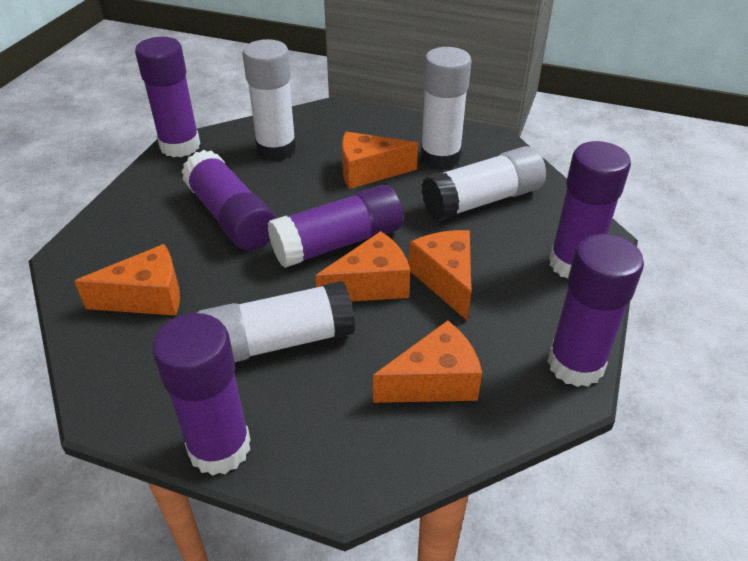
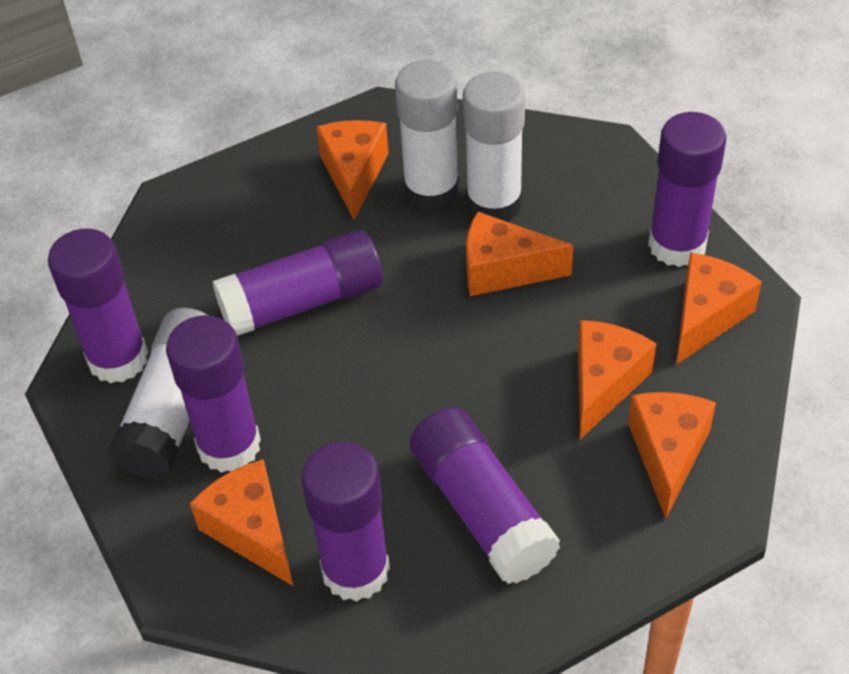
orange cheese: [74,244,180,316] [315,231,410,302] [342,132,418,189] [373,320,482,403] [409,230,471,321] = 5 -> [190,459,293,586] [316,120,389,220] [466,211,573,296] [578,320,656,439] [628,392,716,518] [676,253,762,365] = 6
white glue stick: [197,281,355,362] [243,39,297,161] [420,47,472,170] [422,146,546,221] = 4 -> [108,308,209,479] [395,60,459,212] [463,72,525,221] = 3

